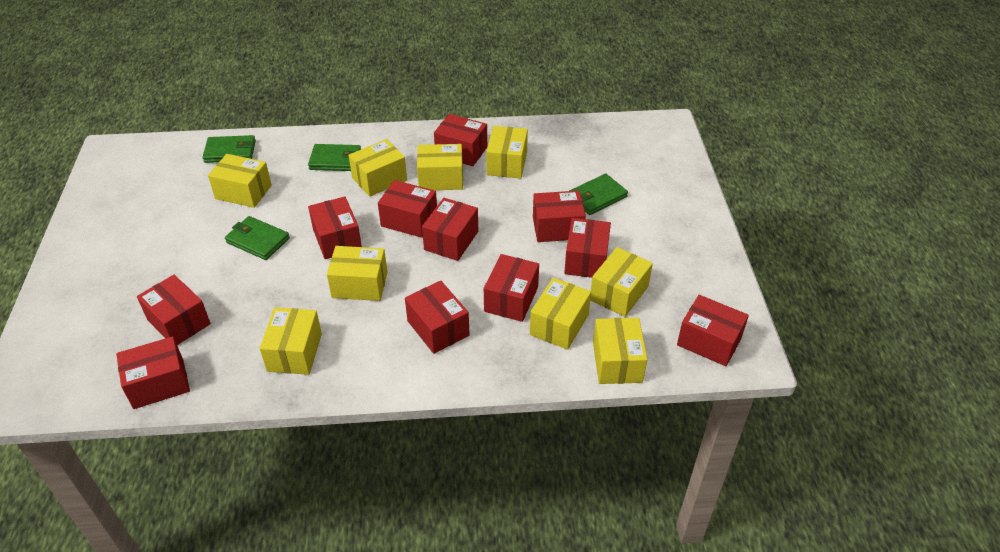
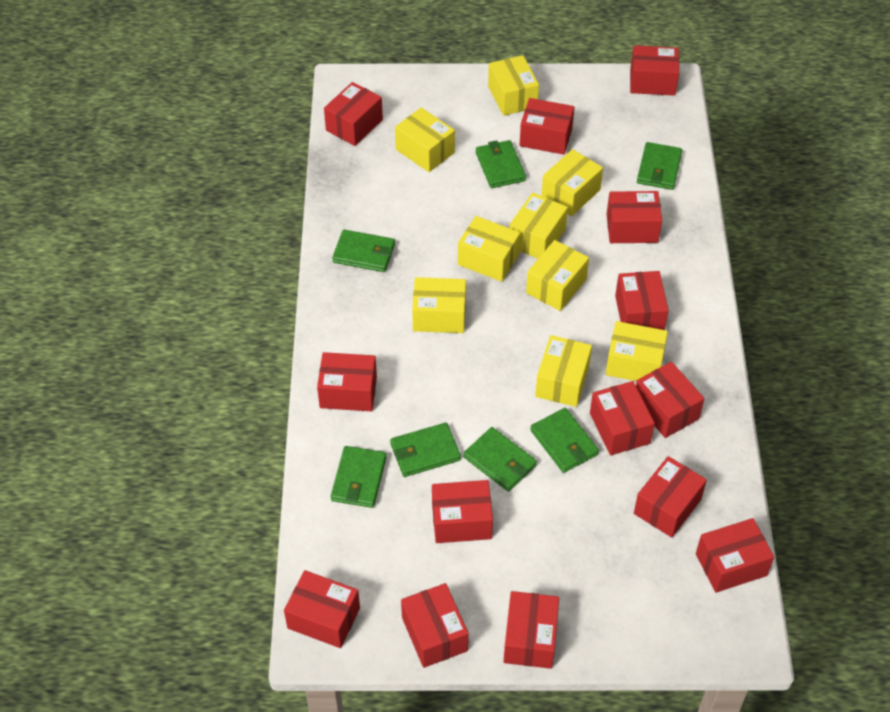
green wallet: [202,135,256,163] [225,216,290,260] [308,144,361,171] [569,174,628,215] = 4 -> [331,446,387,508] [332,229,395,272] [390,423,461,477] [464,427,537,492] [476,140,526,188] [530,408,599,473] [637,142,682,190] = 7
red box: [116,336,190,409] [137,275,211,345] [308,197,362,259] [378,180,437,238] [405,281,470,354] [422,198,478,261] [434,114,487,166] [484,254,539,322] [533,191,586,242] [564,218,611,278] [677,295,749,366] = 11 -> [284,570,360,648] [317,352,377,411] [324,82,383,146] [401,583,469,668] [432,480,493,543] [504,591,559,669] [519,98,574,155] [590,381,655,455] [607,191,662,243] [615,271,669,330] [630,45,679,96] [634,456,707,538] [636,362,705,438] [696,518,774,593] = 14

